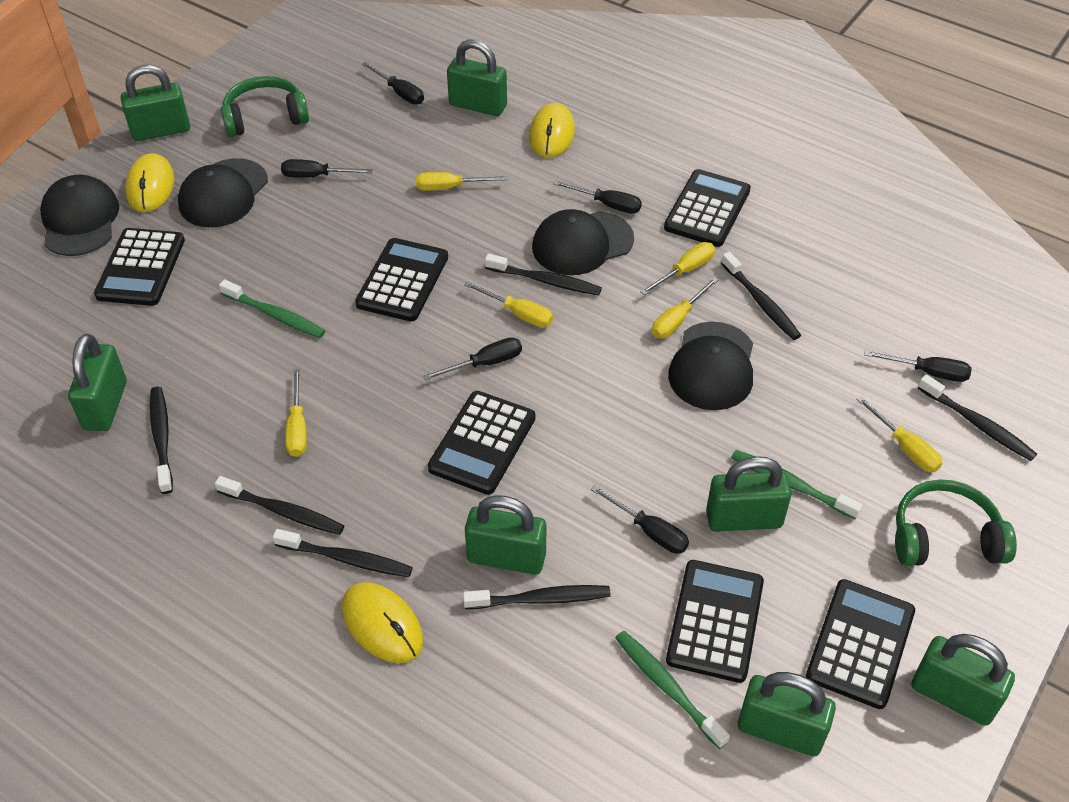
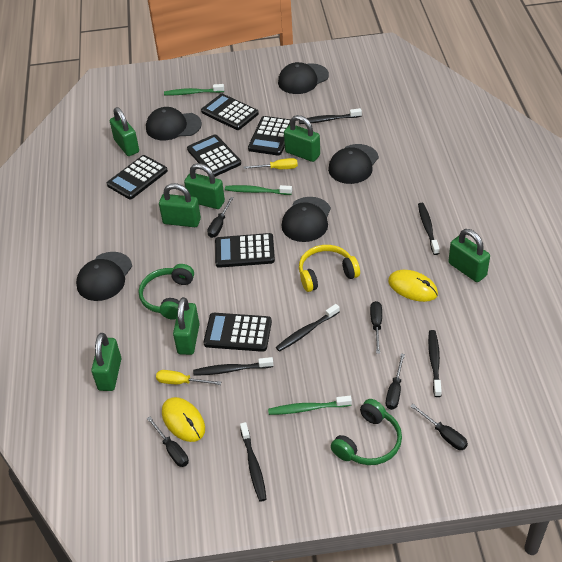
black cap: [40,175,119,256] [178,158,268,227] [532,209,634,275] [668,322,753,410] = 4 -> [76,252,132,301] [146,107,202,140] [278,62,329,94] [282,197,331,242] [328,144,379,184] = 5
black screwdriver: [281,159,373,178] [362,62,424,104] [423,337,522,380] [553,180,642,214] [591,485,689,554] [864,350,972,382] = 6 -> [147,416,189,467] [207,197,234,238] [370,301,382,354] [386,354,405,410] [410,404,468,450] = 5
black toothbrush: [150,387,173,494] [215,476,345,535] [273,529,413,577] [463,585,611,609] [485,254,602,295] [721,252,801,340] [918,374,1037,461] = 7 -> [193,357,274,376] [240,422,267,502] [276,304,340,352] [299,108,362,124] [418,203,440,255] [428,330,442,397] = 6
yellow headphones: none = 0 -> [299,245,360,292] = 1
yellow mouse: [125,153,174,212] [342,582,423,663] [529,103,575,158] = 3 -> [162,397,205,442] [388,270,438,302] = 2
yellow screwdriver: [285,369,307,457] [416,172,508,191] [464,281,553,327] [640,242,715,295] [652,277,719,338] [856,396,943,472] = 6 -> [156,370,221,385] [243,158,298,169] = 2

